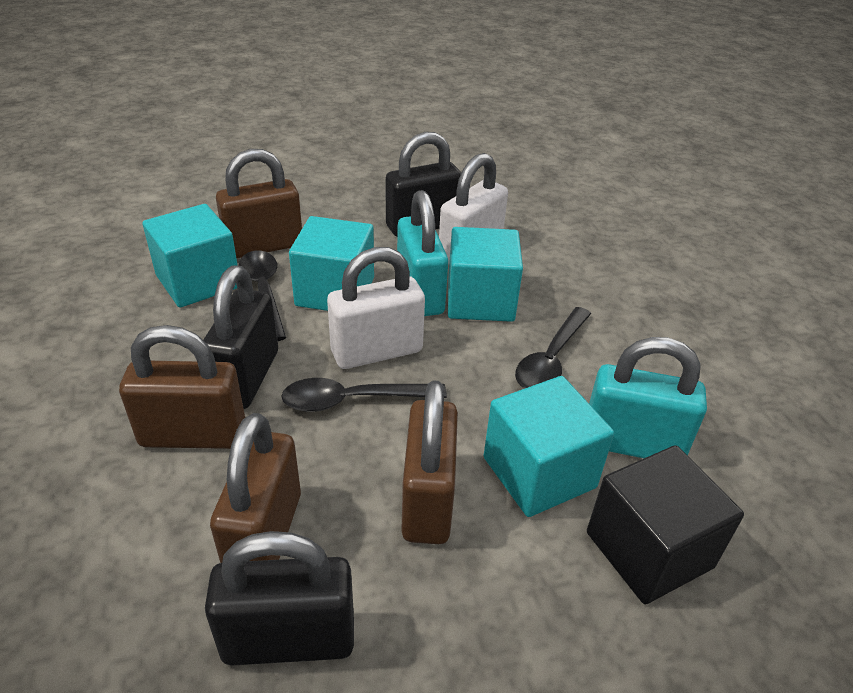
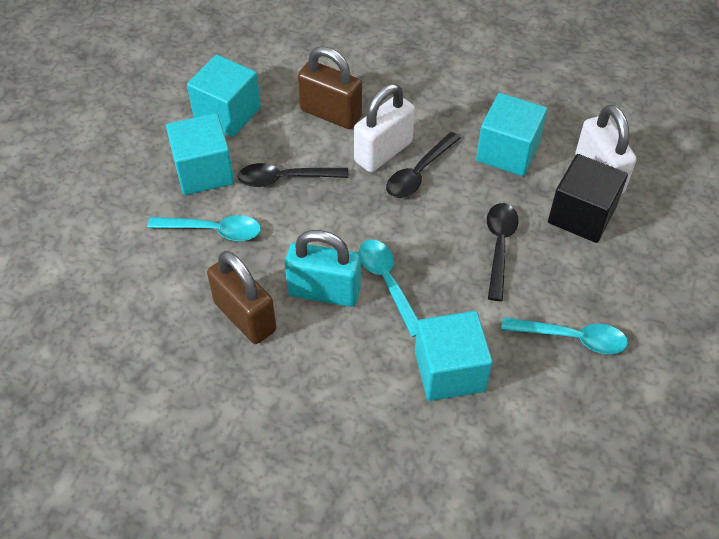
black padlock: [203,265,278,409] [205,531,354,666] [386,132,461,237] = 3 -> none = 0
brown padlock: [119,325,245,449] [210,413,301,563] [216,149,302,259] [401,380,458,544] = 4 -> [207,251,276,344] [298,46,362,129] = 2
turquoise padlock: [397,190,448,316] [589,337,707,458] = 2 -> [285,230,361,307] = 1
turquoise spoon: none = 0 -> [147,215,261,241] [358,239,419,337] [501,317,628,354] = 3

